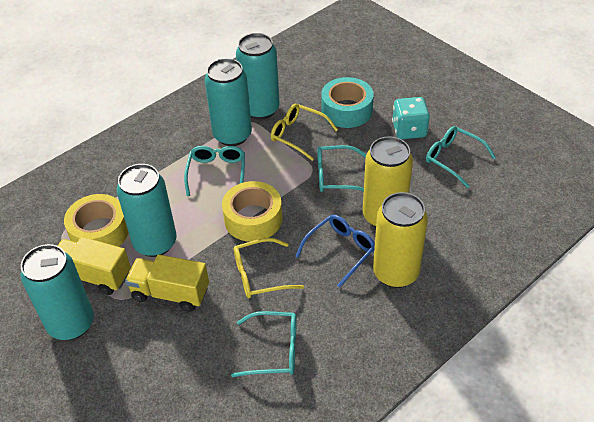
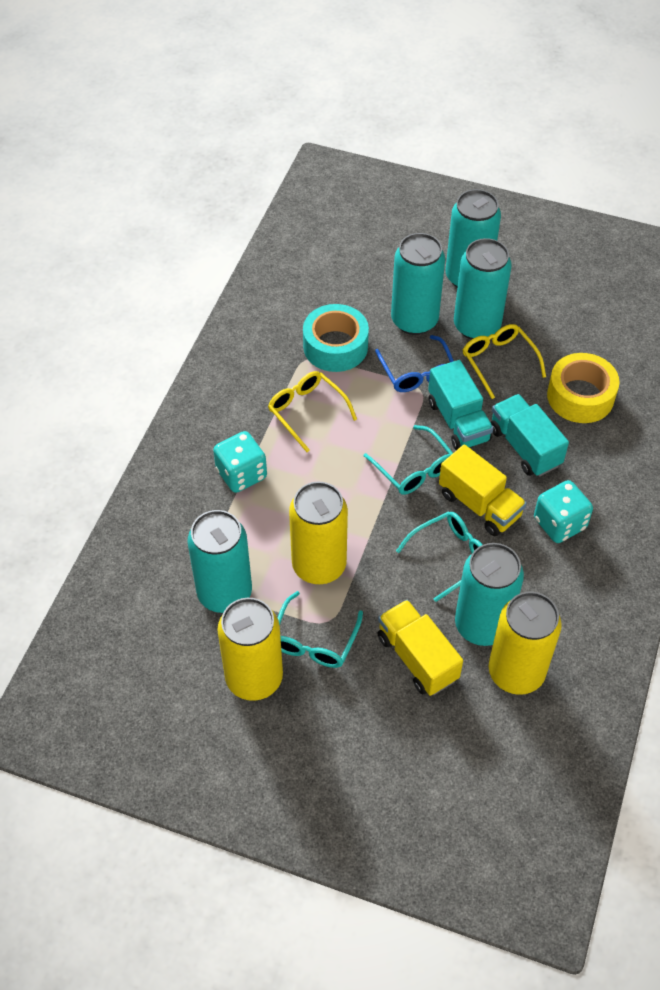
turquoise can: [20,244,94,340] [117,164,177,257] [205,58,252,146] [236,33,280,120] = 4 -> [188,510,252,613] [391,233,445,335] [445,189,501,287] [454,238,512,340] [455,543,524,646] = 5
turquoise dice: [392,97,430,139] = 1 -> [213,431,267,493] [534,480,593,543] = 2
turquoise glasses: [184,146,245,196] [231,311,296,377] [317,145,366,192] [426,126,496,188] = 4 -> [277,591,363,668] [364,425,453,495] [396,511,483,602] = 3
turquoise truck: none = 0 -> [428,360,493,450] [490,394,569,477] = 2
yellow can: [363,136,413,227] [373,192,428,288] = 2 -> [217,598,283,701] [289,481,348,584] [488,592,562,695] = 3
yellow tape: [64,194,129,247] [222,181,282,242] = 2 -> [547,353,620,423] = 1

